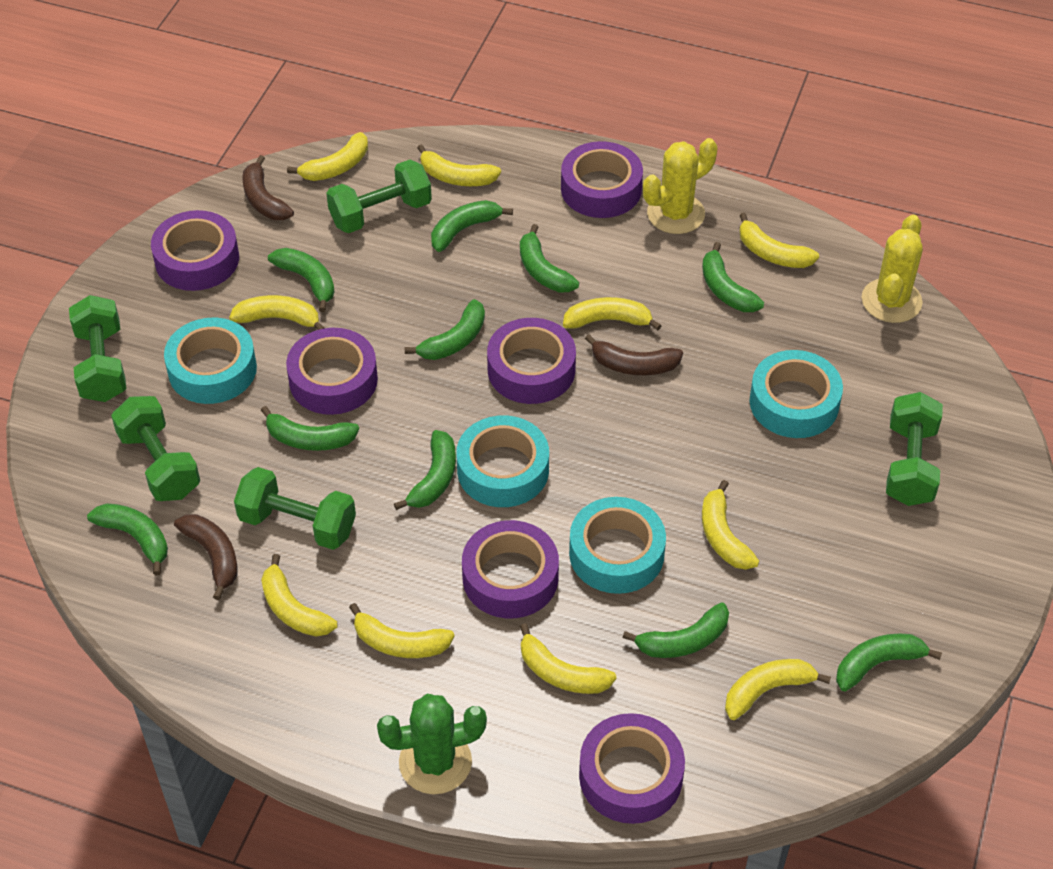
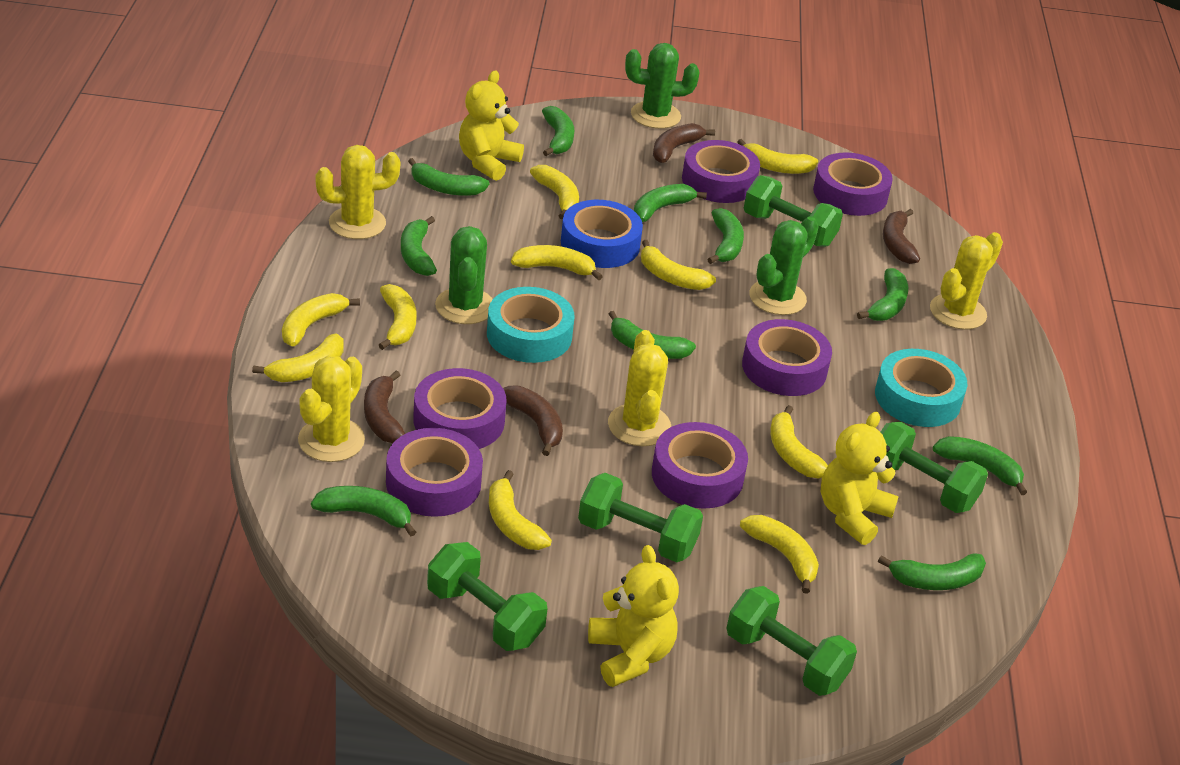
blue tape: none = 0 -> [561,200,643,268] = 1
brown banana: [174,514,238,600] [242,155,294,220] [585,334,683,375] = 3 -> [364,371,405,443] [503,386,563,456] [653,123,715,163] [883,209,920,264] = 4
green cactus: [377,694,487,794] = 1 -> [435,226,493,324] [625,43,699,129] [749,216,819,315] = 3
turquoise tape: [164,318,257,404] [456,415,549,507] [569,497,666,594] [750,350,843,438] = 4 -> [487,287,575,363] [875,349,968,427] = 2
yellow cactus: [643,138,717,234] [862,215,923,323] = 2 -> [298,356,365,462] [315,145,400,239] [608,330,671,446] [930,232,1003,330] = 4
yellow teddy bear: none = 0 -> [459,70,524,181] [588,545,679,687] [821,412,899,545] = 3

